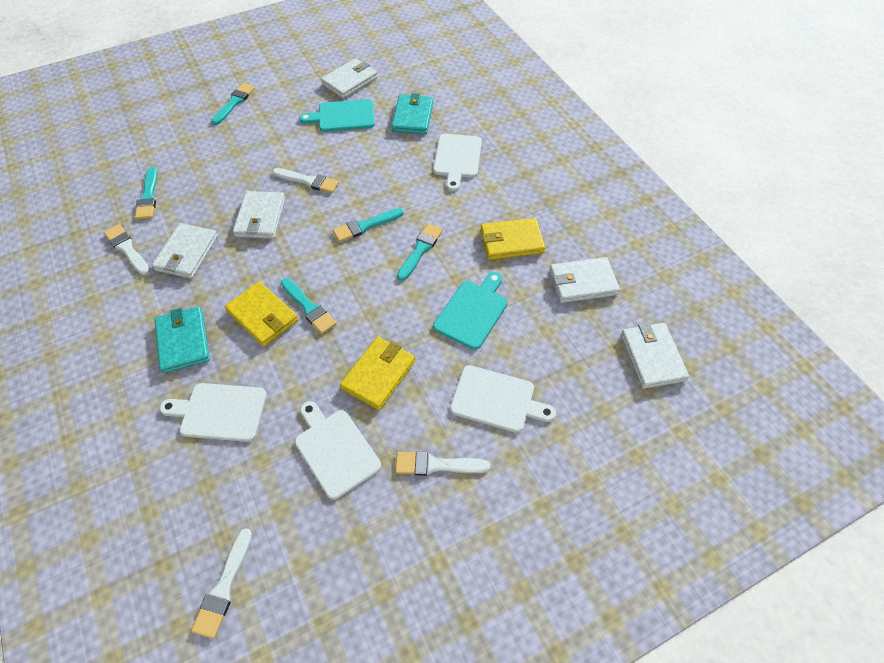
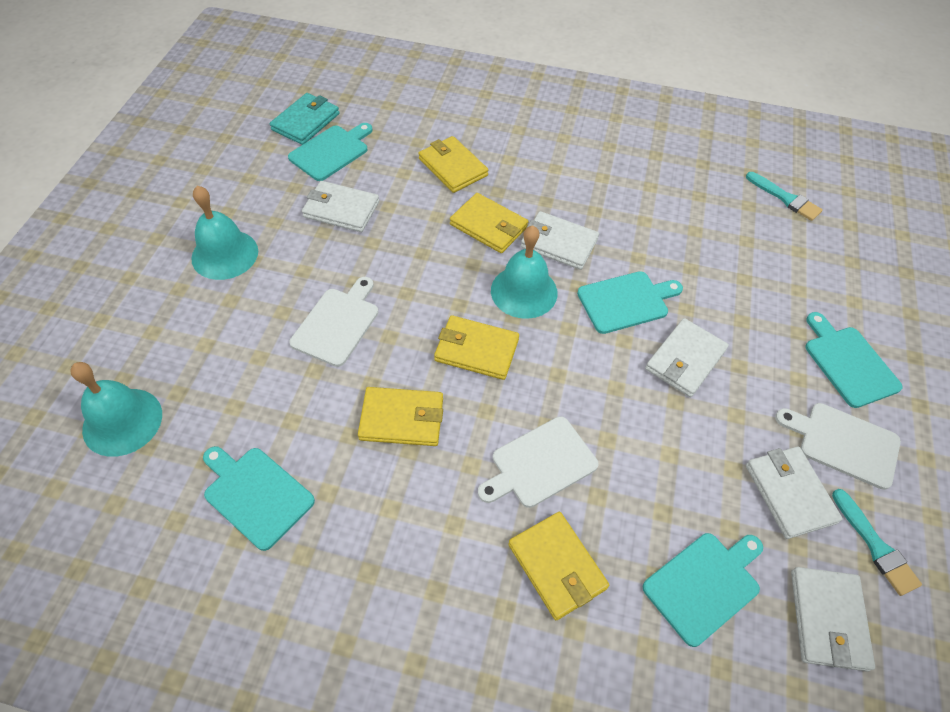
turquoise bell: none = 0 -> [70,362,162,457] [191,186,258,280] [491,225,557,319] = 3
turquoise brush: [135,167,157,220] [211,83,255,125] [281,278,337,334] [333,208,404,242] [397,223,443,281] = 5 -> [746,172,823,221] [832,489,922,596] = 2
turquoise cutting board: [299,99,375,132] [433,272,508,350] = 2 -> [203,446,315,551] [288,123,373,181] [577,271,683,334] [643,533,763,647] [805,312,903,408] = 5
turquoise wallet: [155,307,210,373] [391,93,433,134] = 2 -> [270,93,339,145] = 1
white brush: [104,224,150,275] [191,528,252,639] [272,168,339,193] [395,452,490,476] = 4 -> none = 0
white cutting board: [160,383,267,442] [295,401,381,500] [433,134,482,191] [450,365,556,433] = 4 -> [290,277,378,367] [478,416,598,508] [775,403,901,490] = 3
yellow wallet: [225,281,299,347] [340,337,415,410] [481,218,545,260] = 3 -> [358,387,443,446] [418,136,488,193] [434,315,519,380] [450,193,528,253] [508,512,609,620] = 5

